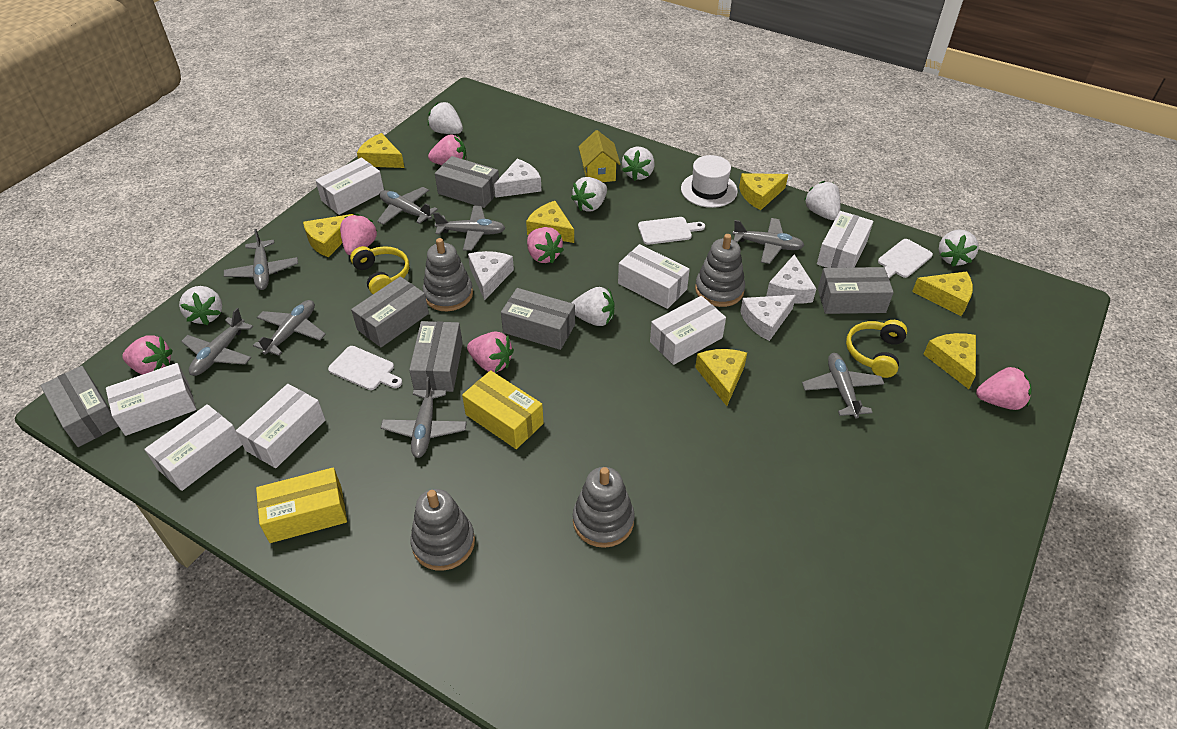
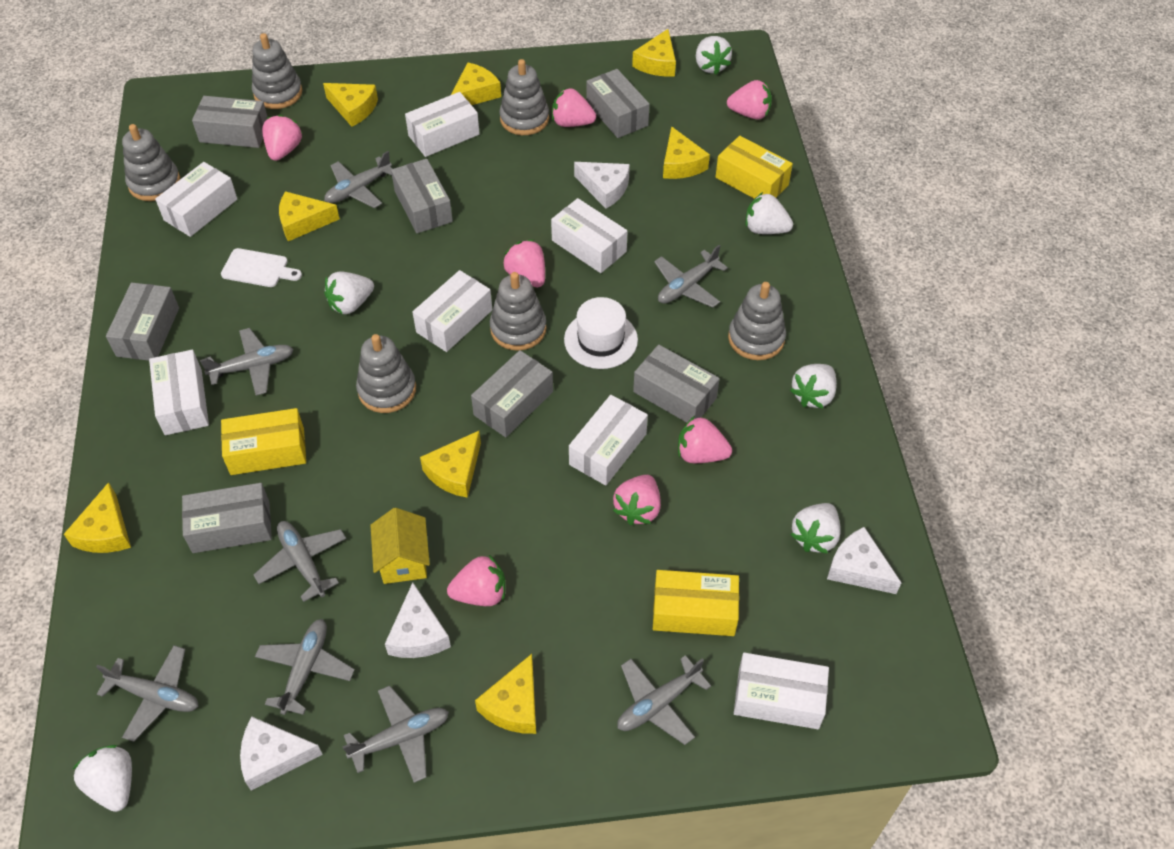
grey box: [40,366,119,447] [351,277,429,347] [409,321,463,392] [435,156,499,208] [501,288,575,350] [818,267,894,314] = 6 -> [106,283,179,361] [182,483,272,553] [192,96,268,148] [391,159,453,233] [471,350,553,437] [586,69,650,138] [633,345,720,423] = 7
grey stacking toy: [410,489,475,571] [423,238,473,311] [573,467,635,548] [695,234,745,307] = 4 -> [122,124,180,201] [252,33,302,109] [356,334,416,413] [490,272,547,351] [499,59,549,135] [728,282,786,360] = 6
pink strawberry: [122,335,173,375] [340,214,377,256] [428,134,466,165] [467,331,514,373] [527,227,564,263] [976,367,1032,410] = 6 -> [262,114,302,161] [447,555,505,606] [503,240,545,287] [552,88,596,127] [613,475,661,525] [678,416,732,463] [727,80,772,120] = 7
white cutting board: [328,346,402,390] [638,217,705,245] [878,239,933,278] = 3 -> [221,248,302,287] = 1
white strawberry: [179,286,222,325] [428,102,463,134] [571,177,607,212] [571,287,615,326] [622,147,655,181] [804,181,841,220] [939,230,979,267] = 7 -> [73,745,132,812] [324,271,374,314] [696,36,732,75] [745,192,793,234] [790,364,837,408] [790,503,841,554] = 6
yellow box: [256,467,347,543] [462,370,544,449] = 2 -> [221,408,306,475] [653,570,739,636] [716,136,793,199] = 3
yellow cheese: [303,214,354,257] [357,133,404,168] [526,201,574,243] [695,349,747,406] [739,173,788,210] [912,271,973,316] [923,333,976,389] = 7 -> [64,482,131,553] [279,191,340,241] [323,83,378,127] [420,431,481,498] [451,62,501,105] [475,654,536,734] [632,29,676,77] [663,126,710,179] = 8
yellow headphones: [350,246,409,294] [846,320,907,378] = 2 -> none = 0

